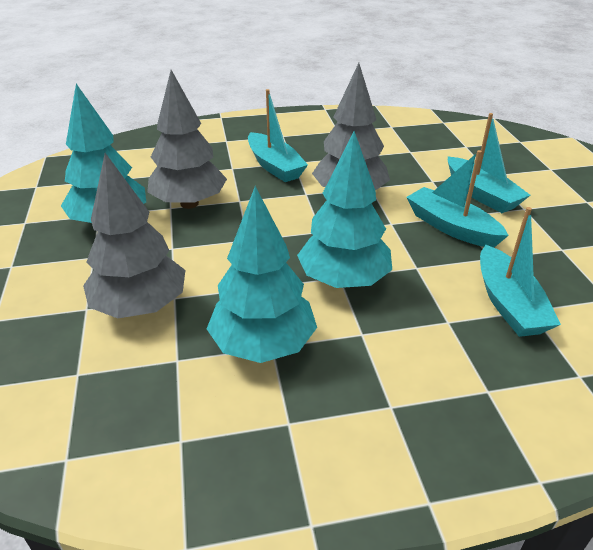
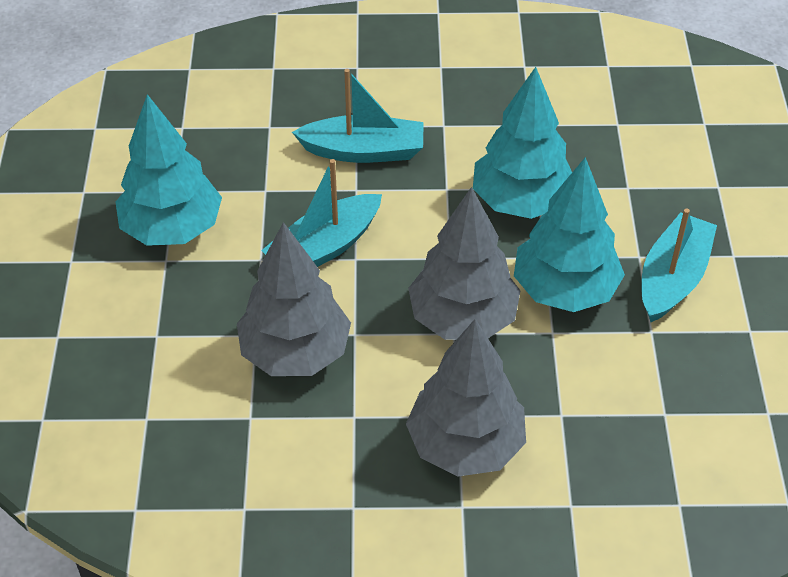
turquoise boat: [248,89,308,182] [406,150,509,248] [448,113,530,213] [480,207,561,337] = 4 -> [261,159,382,267] [292,69,424,163] [641,208,717,322] = 3

